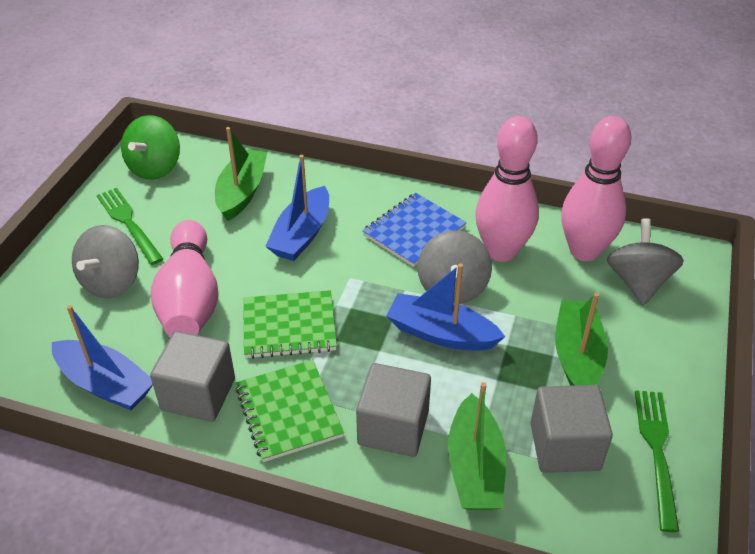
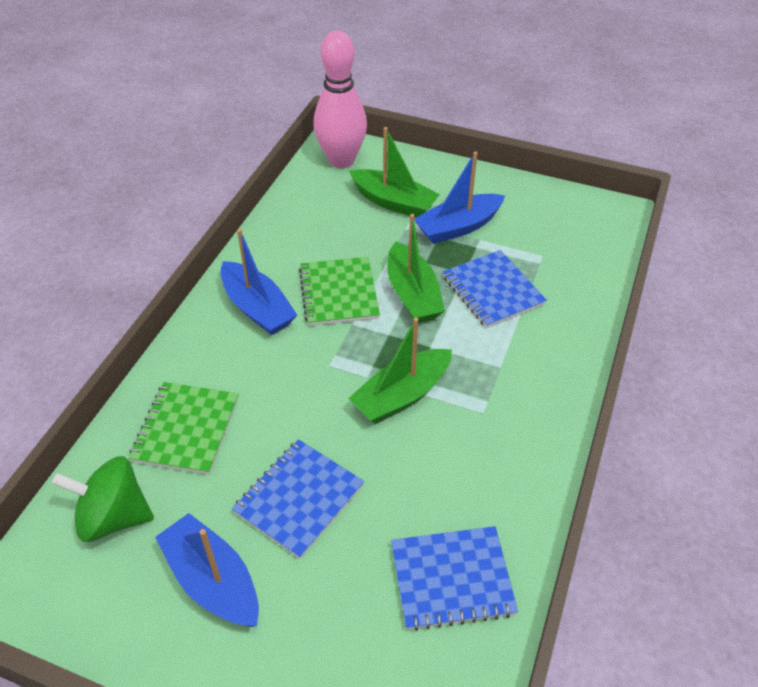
blue notebook: [362,193,467,267] = 1 -> [232,439,364,559] [391,526,518,631] [443,250,547,328] = 3
green fork: [97,188,163,265] [635,390,679,532] = 2 -> none = 0
grey cube: [150,331,235,422] [356,363,431,457] [530,385,613,473] = 3 -> none = 0
grey spinning top: [72,225,139,298] [418,230,492,304] [607,218,684,306] = 3 -> none = 0
pink bowling pin: [150,220,219,337] [475,116,539,262] [561,116,631,261] = 3 -> [313,30,367,168] = 1

